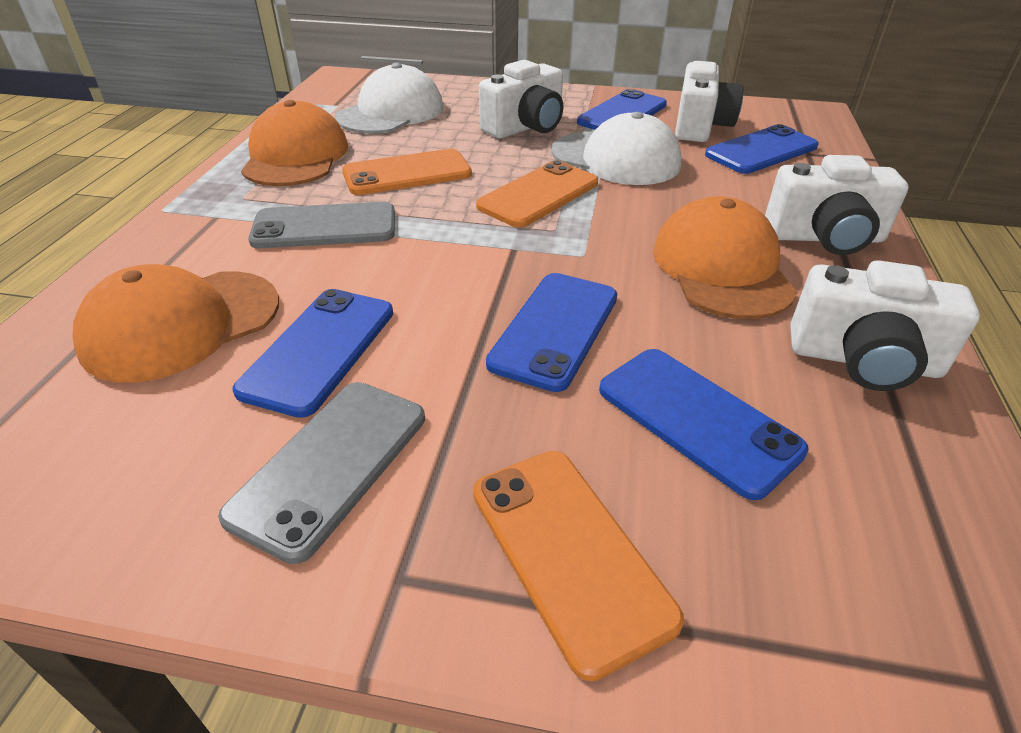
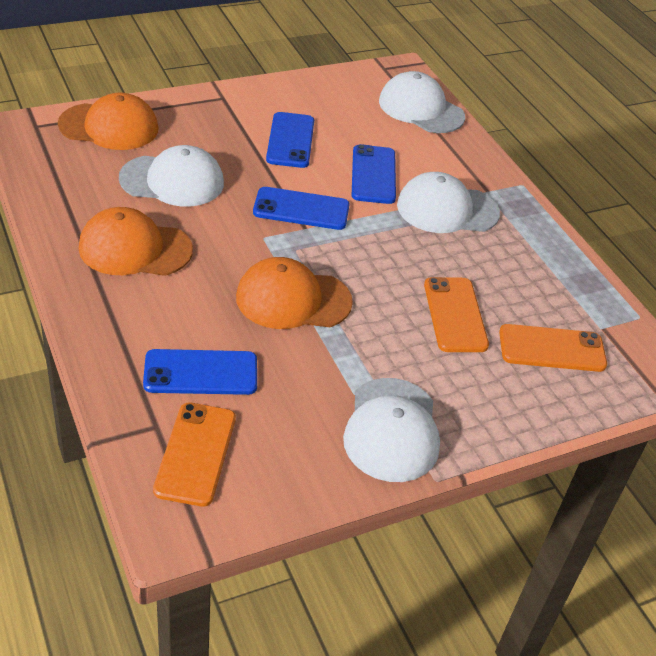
blue phone: [232,289,393,418] [486,273,617,392] [577,89,667,130] [599,349,809,500] [705,124,819,174] = 5 -> [143,349,257,395] [253,187,350,230] [266,112,314,168] [352,144,396,204] = 4
grey phone: [218,382,425,564] [248,202,395,248] = 2 -> none = 0
white camera: [479,60,563,139] [675,61,743,142] [765,155,909,255] [790,260,980,391] = 4 -> none = 0
white cap: [335,63,443,134] [551,112,682,185] = 2 -> [119,145,224,207] [343,378,440,482] [379,71,465,133] [397,172,500,233] = 4

